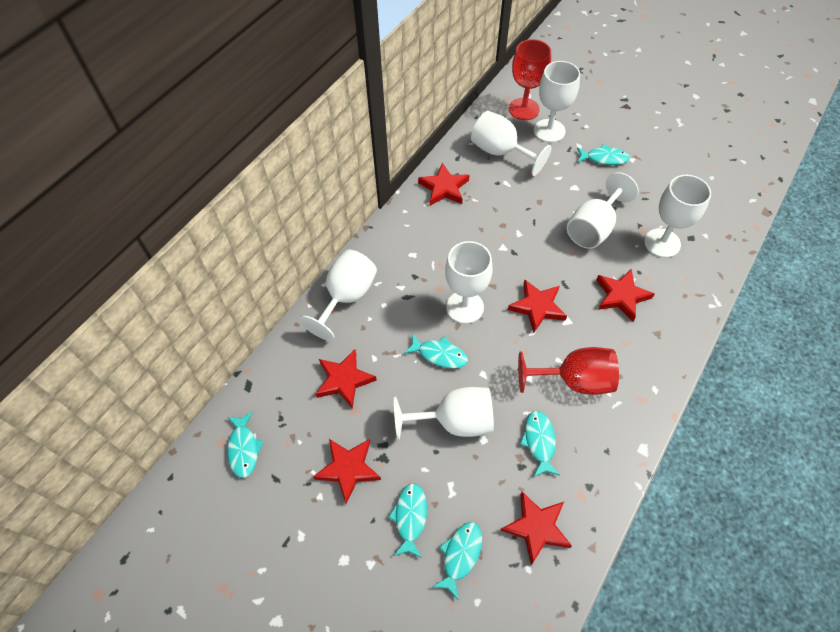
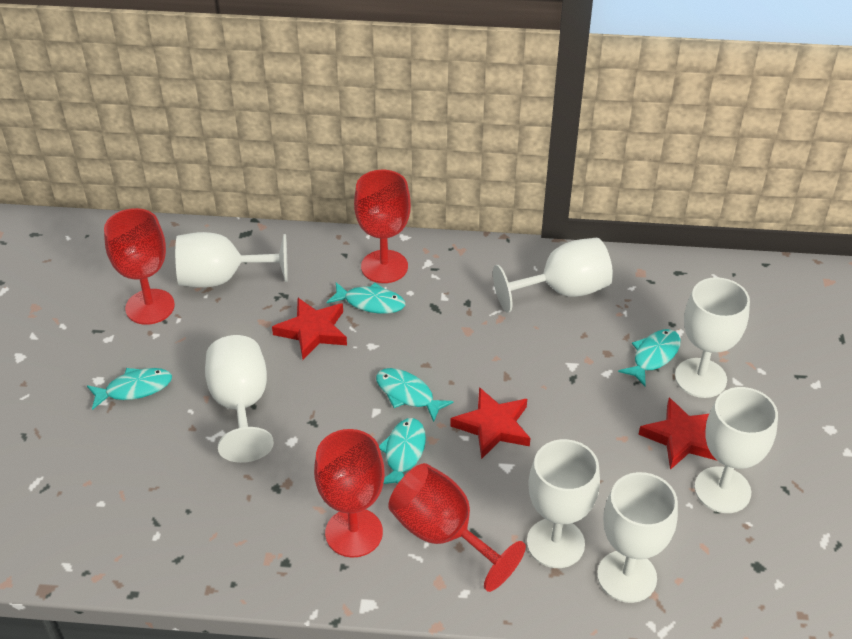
red goblet: [509,39,551,120] [518,347,619,395] = 2 -> [104,208,175,325] [314,429,385,558] [354,170,411,283] [388,463,526,592] = 4
red star: [313,439,381,504] [315,349,377,409] [418,163,469,206] [501,492,572,565] [508,279,567,333] [596,269,654,321] = 6 -> [272,298,347,360] [450,387,530,459] [638,398,716,470] = 3
turquoise fish: [227,412,264,478] [388,483,427,558] [404,334,468,368] [433,522,482,601] [520,411,560,477] [577,144,630,165] = 6 -> [87,368,172,410] [326,282,405,314] [376,368,454,422] [379,418,426,484] [618,329,681,386] = 5

